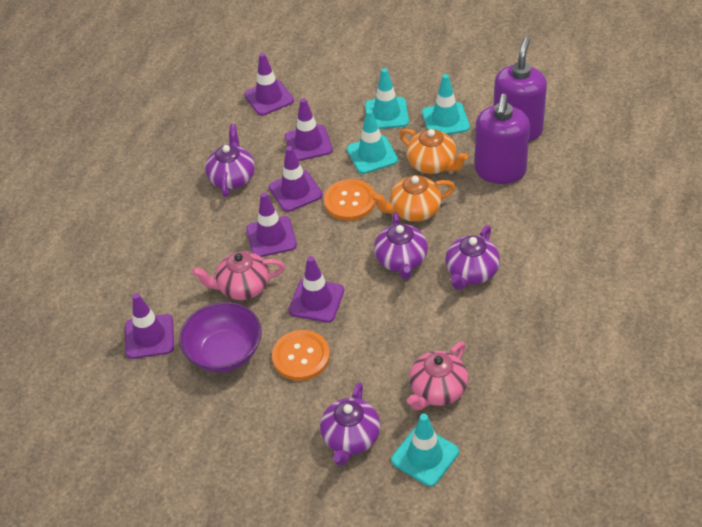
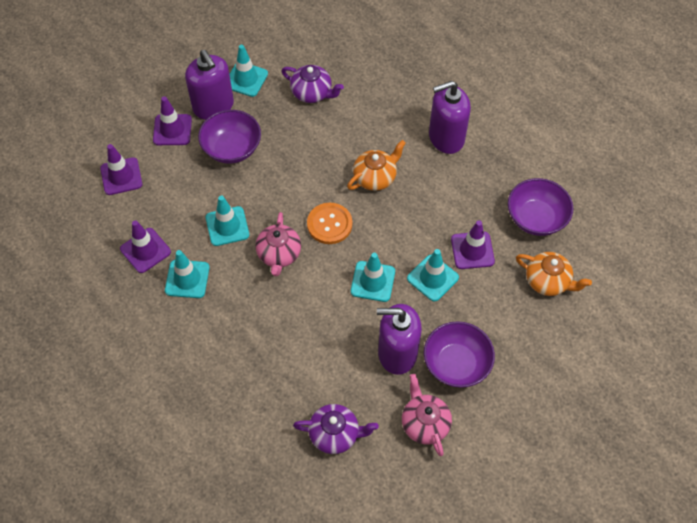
orange button: [272,330,330,381] [324,179,376,221] = 2 -> [307,203,352,244] = 1
purple bowl: [179,302,262,372] = 1 -> [198,110,261,164] [424,321,495,388] [508,178,573,236] = 3
purple soap dispenser: [475,94,530,184] [494,37,547,141] = 2 -> [185,50,234,120] [377,304,422,375] [429,81,471,154] = 3
purple teapot: [205,124,255,197] [320,382,380,466] [374,212,428,279] [445,225,500,290] = 4 -> [282,65,344,103] [293,404,379,454] = 2
purple traffic cone: [125,293,174,359] [244,53,294,116] [246,192,297,257] [269,146,323,212] [285,98,333,161] [289,256,344,323] = 6 -> [100,144,142,195] [120,220,171,273] [153,96,192,145] [451,220,495,269] = 4
turquoise traffic cone: [347,109,398,174] [365,68,409,129] [391,414,459,487] [422,74,470,135] = 4 -> [165,250,210,298] [206,196,249,246] [230,45,268,97] [351,253,395,302] [407,249,459,302] = 5

